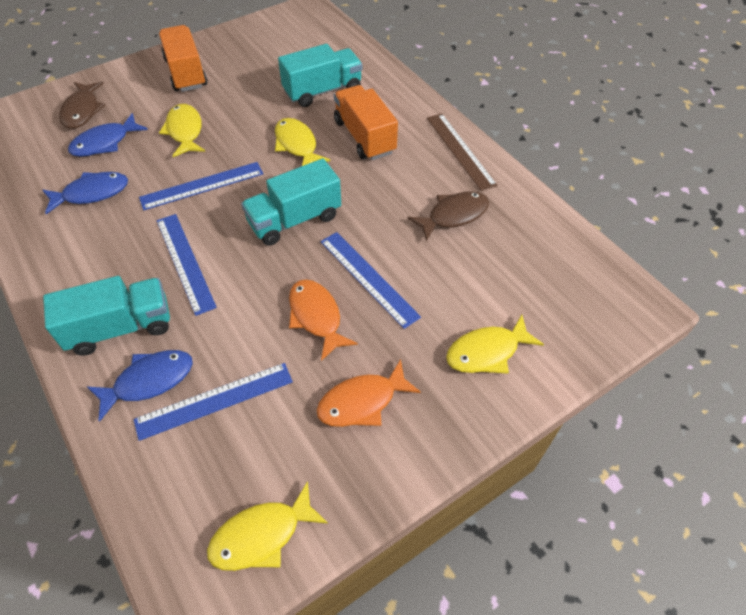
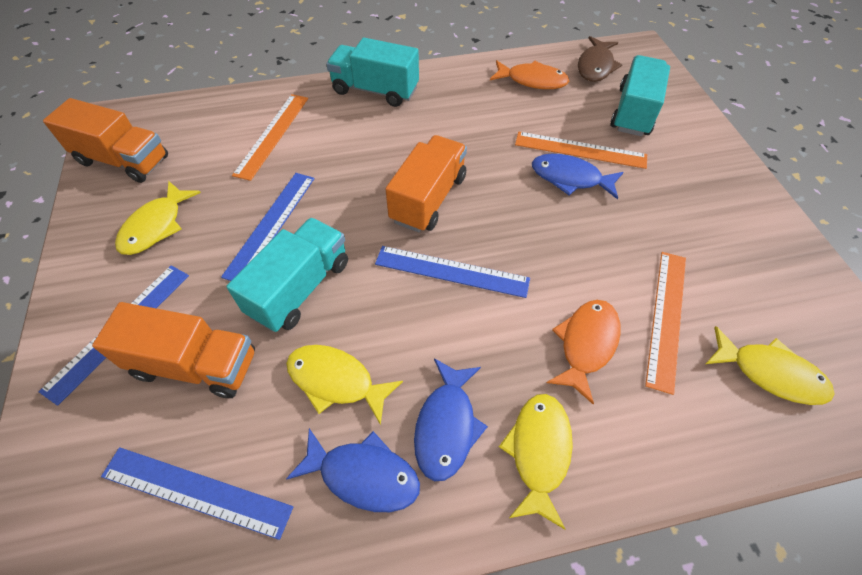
brown fish: [59,81,105,129] [407,192,489,241] = 2 -> [578,36,622,82] = 1
brown ruler: [427,113,498,191] = 1 -> none = 0
orange ruler: none = 0 -> [232,94,308,181] [515,132,647,169] [645,252,686,395] = 3
orange truck: [159,25,207,92] [334,85,398,160] = 2 -> [43,98,168,183] [92,302,255,398] [386,135,467,232] = 3

